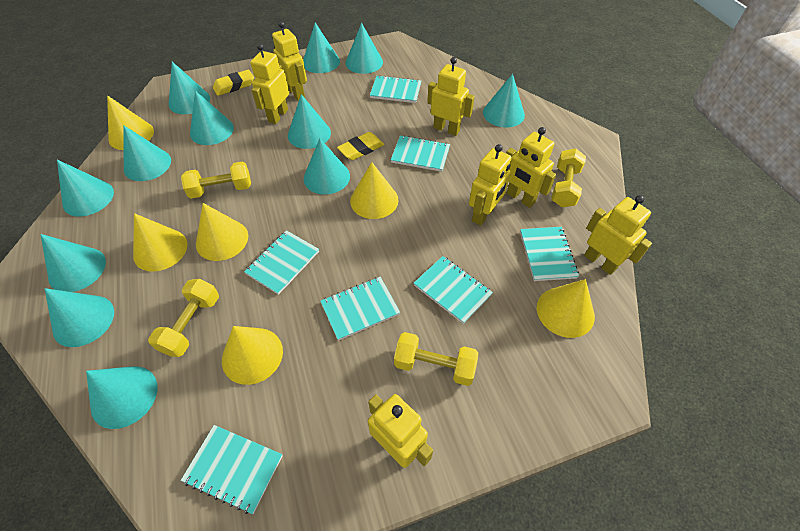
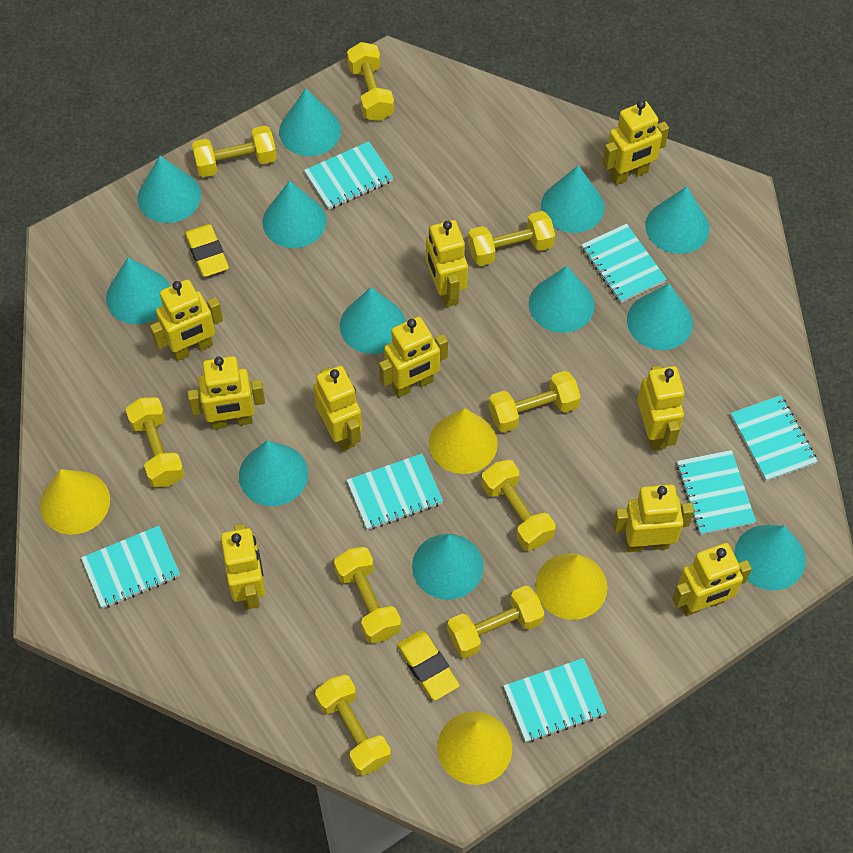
yellow cone: [107,95,154,150] [133,213,187,272] [196,203,248,261] [222,326,283,385] [350,162,399,219] [537,279,595,338] = 6 -> [40,469,110,534] [429,408,498,474] [437,712,512,785] [536,553,608,620] = 4
yellow dumbbell: [148,279,219,357] [181,161,251,199] [394,332,478,386] [551,148,586,207] = 4 -> [126,397,185,487] [192,126,277,177] [315,674,391,776] [334,547,401,643] [347,42,394,121] [447,585,545,658] [468,211,555,266] [481,460,556,551] [489,371,581,433] = 9
yellow robot: [250,44,289,124] [272,21,307,101] [368,394,433,468] [427,57,475,136] [469,144,512,226] [506,127,556,208] [584,195,652,275] = 7 -> [150,279,223,361] [187,356,265,430] [221,524,266,610] [313,366,362,451] [379,317,448,398] [426,220,468,307] [603,100,669,185] [613,484,694,552] [638,366,685,451] [672,543,752,616] = 10

